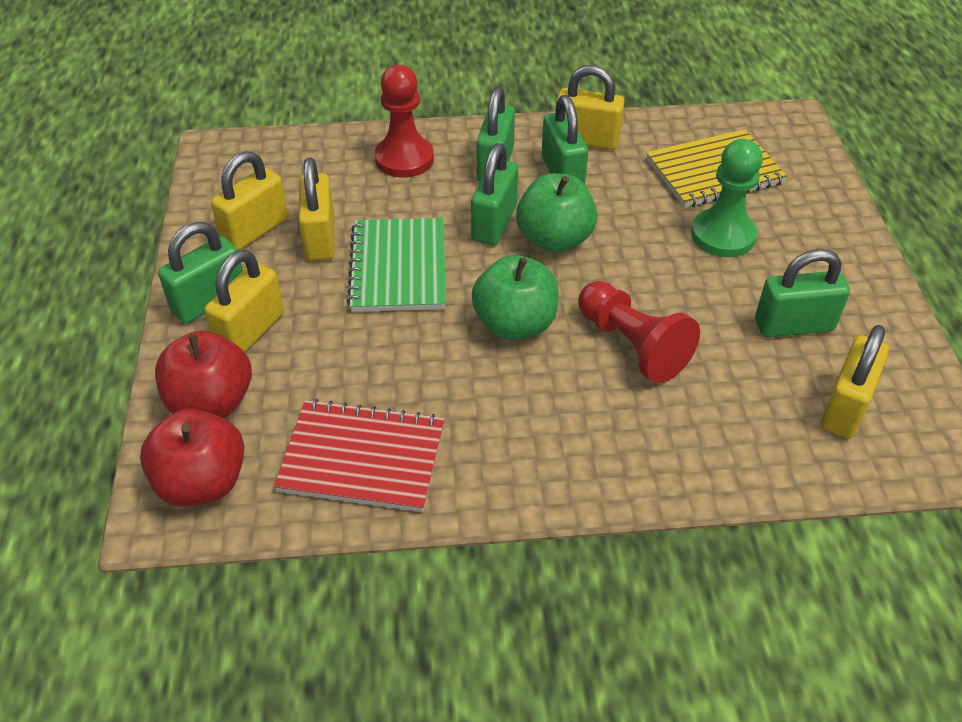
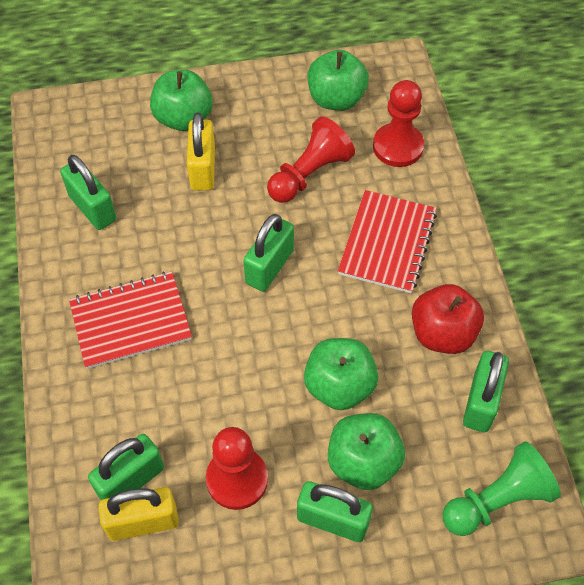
green apple: [472,255,559,340] [516,173,597,252] = 2 -> [150,69,213,131] [304,338,378,410] [308,50,369,111] [328,413,405,490] = 4
green notebook: [347,218,446,312] = 1 -> none = 0
red apple: [140,409,244,507] [155,330,252,418] = 2 -> [412,284,484,354] = 1
red notebook: [274,399,445,512] = 1 -> [69,271,192,369] [338,190,437,293] = 2
red pawn: [374,65,434,178] [578,281,700,383] = 2 -> [206,427,268,510] [267,116,355,203] [373,80,424,167] = 3
yellow notebook: [647,129,788,208] = 1 -> none = 0
yellow padlock: [205,250,284,352] [211,151,288,250] [299,158,335,261] [555,65,624,150] [821,325,889,438] = 5 -> [98,487,179,541] [187,113,215,190] = 2

